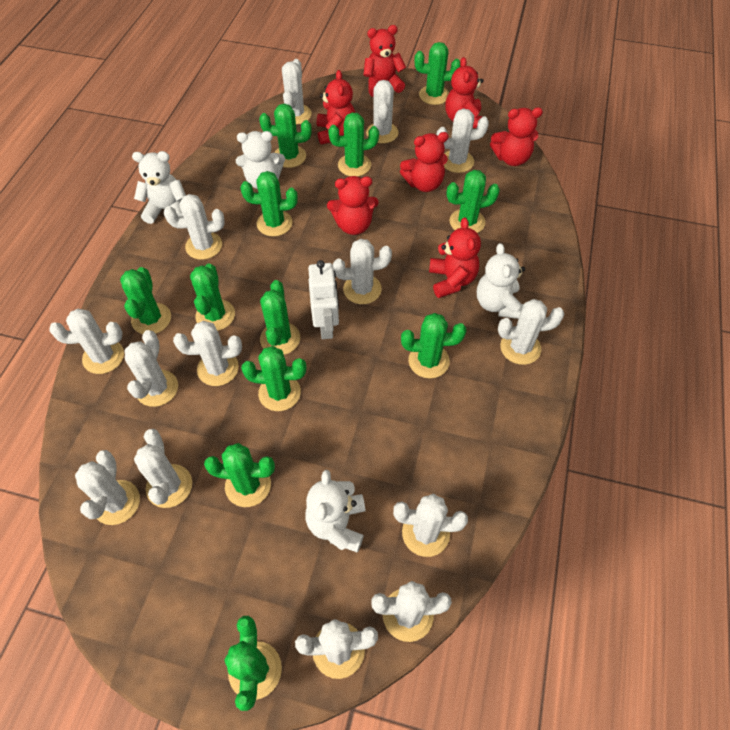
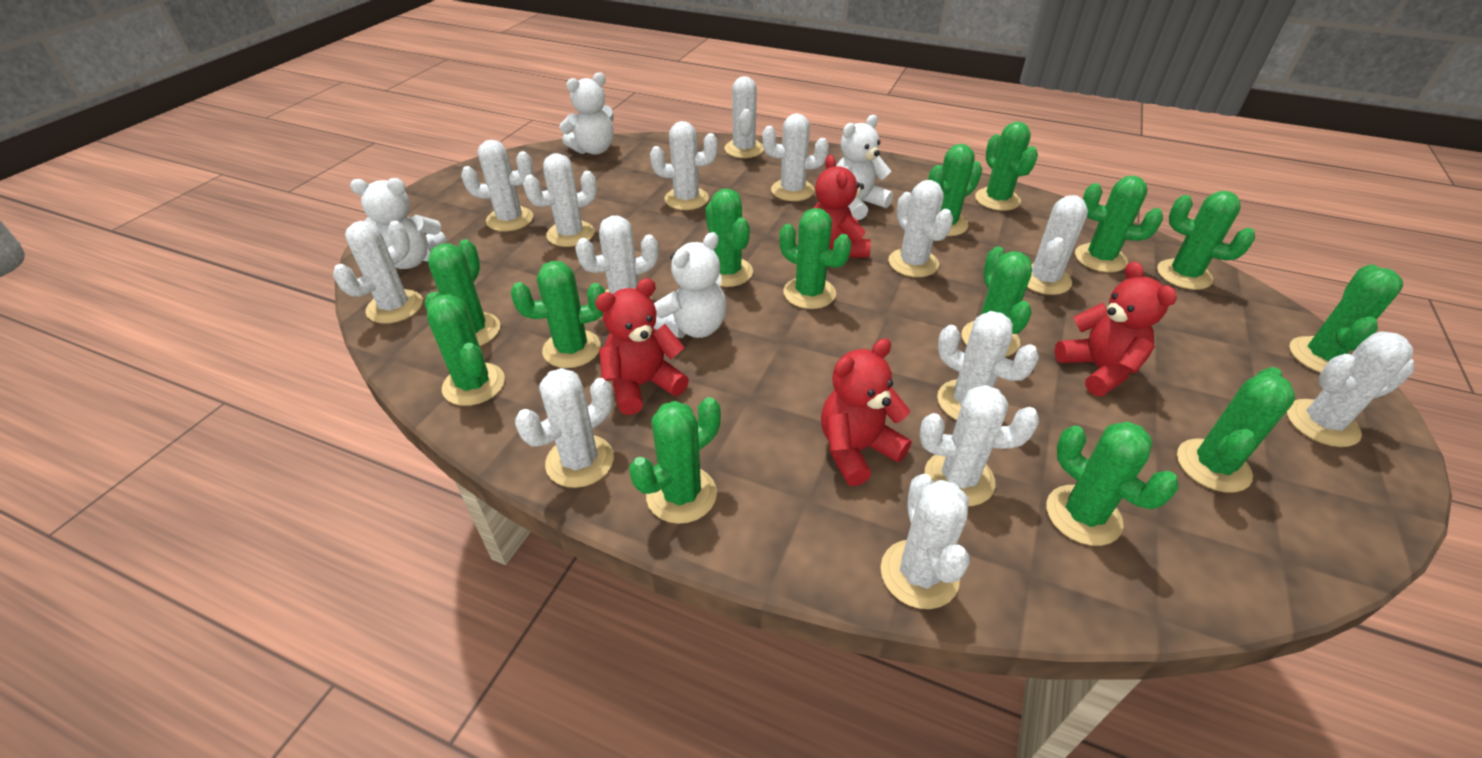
green cactus: [120,267,171,334] [190,264,235,331] [204,443,275,507] [224,616,282,711] [241,171,298,236] [241,346,306,411] [259,104,312,168] [260,280,300,355] [328,112,379,177] [401,313,466,378] [415,42,461,105] [447,170,500,233] = 12 -> [424,292,505,406] [428,239,500,346] [511,261,605,368] [629,397,721,524] [706,188,753,287] [780,208,851,309] [928,144,982,236] [962,247,1032,357] [975,122,1038,211] [1046,421,1179,546] [1075,176,1163,272] [1157,191,1255,290] [1177,367,1295,493] [1289,264,1403,373] = 14
red teddy bear: [317,70,355,145] [327,176,379,235] [364,25,406,97] [400,132,449,192] [429,217,481,298] [446,57,483,128] [490,107,543,166] = 7 -> [595,278,689,415] [814,155,871,258] [821,338,911,486] [1055,262,1177,396] = 4
white robot: [308,260,339,339] = 1 -> none = 0

